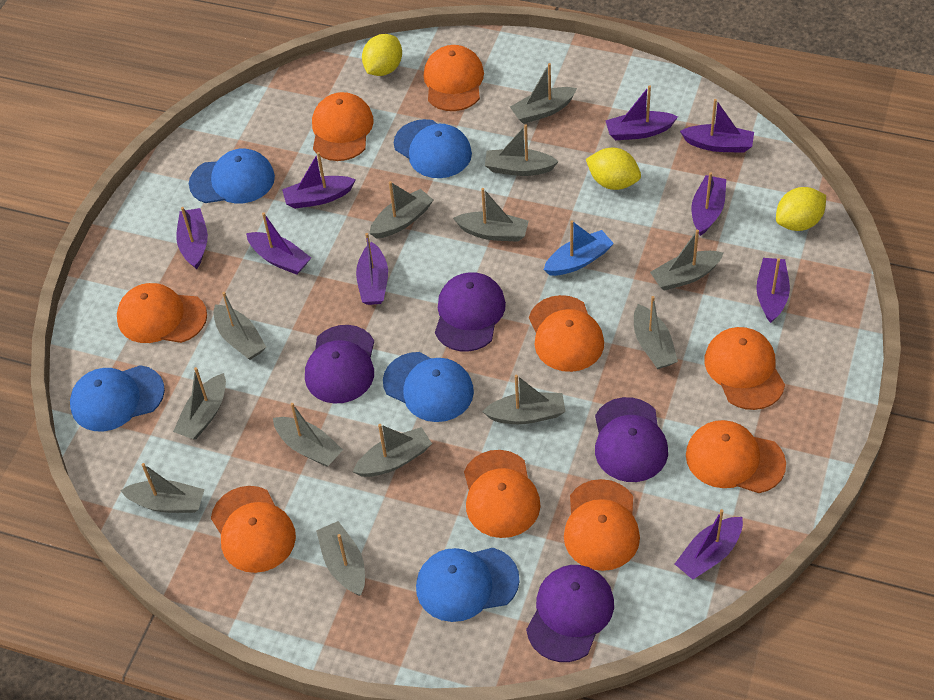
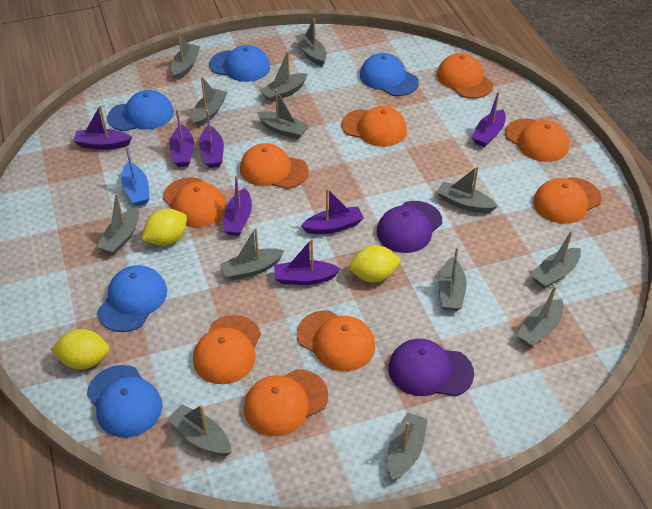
purple boat: [176,207,208,269] [246,212,311,275] [282,152,356,209] [356,233,388,305] [605,85,678,140] [675,509,743,579] [680,99,754,153] [691,172,726,236] [756,258,790,323] = 9 -> [73,105,132,150] [170,109,194,167] [199,110,224,168] [223,175,252,236] [274,239,341,285] [301,188,364,234] [472,91,506,147] = 7
purple cap: [305,325,374,404] [435,272,506,352] [526,565,614,662] [595,397,668,482] = 4 -> [377,201,442,253] [388,339,474,397] = 2

